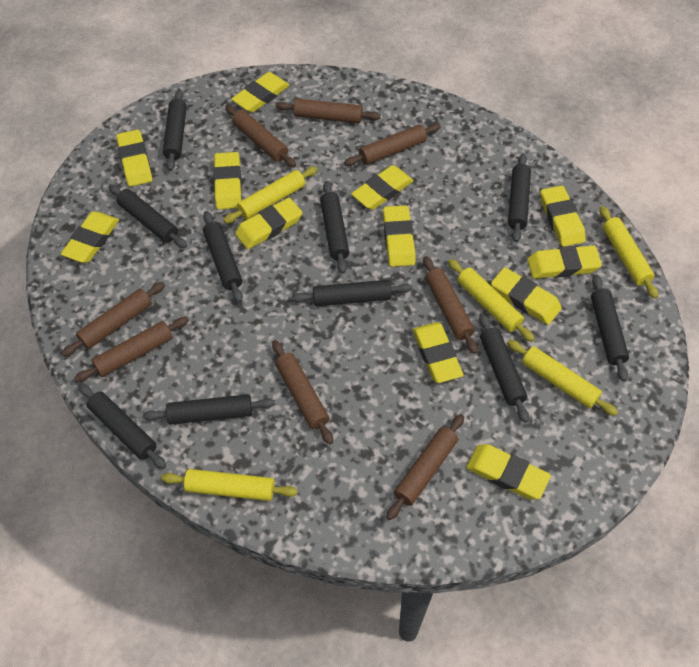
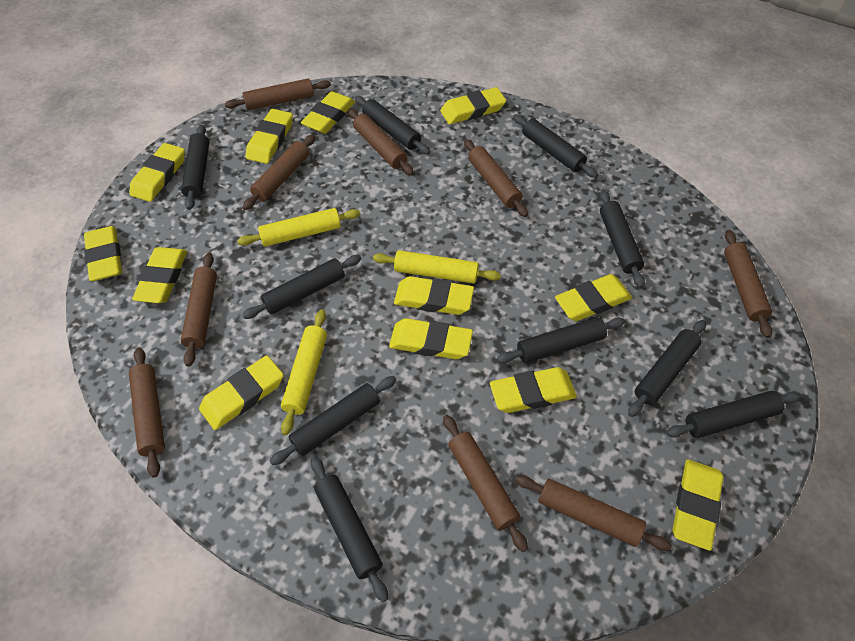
brown rolling pin: [61,282,165,357] [74,317,189,382] [225,105,296,167] [272,340,333,444] [276,99,381,123] [344,124,441,166] [387,414,464,520] [423,256,478,354] = 8 -> [129,347,165,478] [181,253,217,367] [225,78,331,110] [242,134,315,210] [348,109,414,175] [443,415,528,552] [464,139,528,217] [515,475,672,551] [724,230,772,338] = 9
yellow rolling pin: [161,469,298,501] [223,167,318,223] [448,259,535,342] [507,340,618,416] [600,206,658,299] = 5 -> [237,208,360,246] [281,309,327,435] [373,250,501,283] = 3

